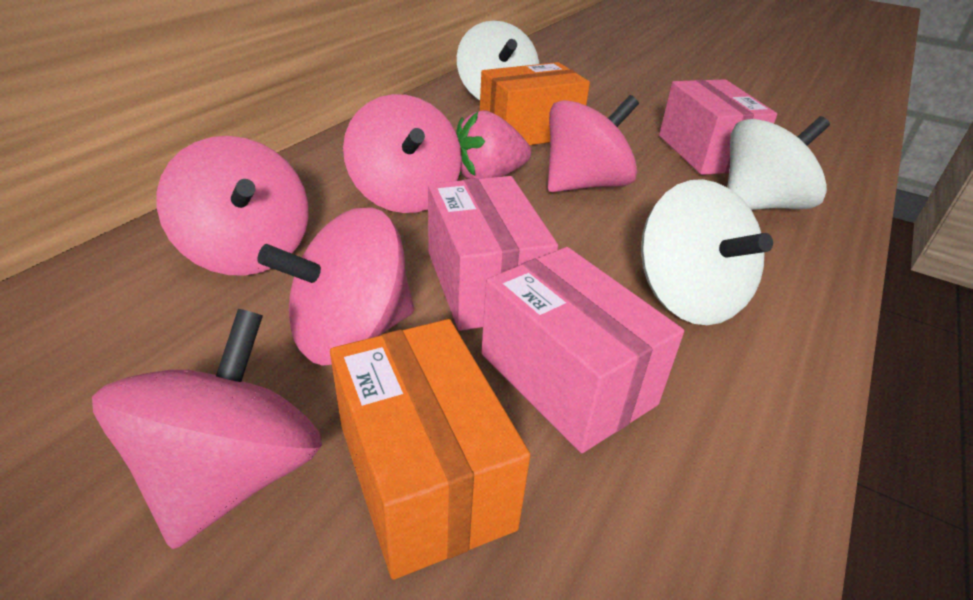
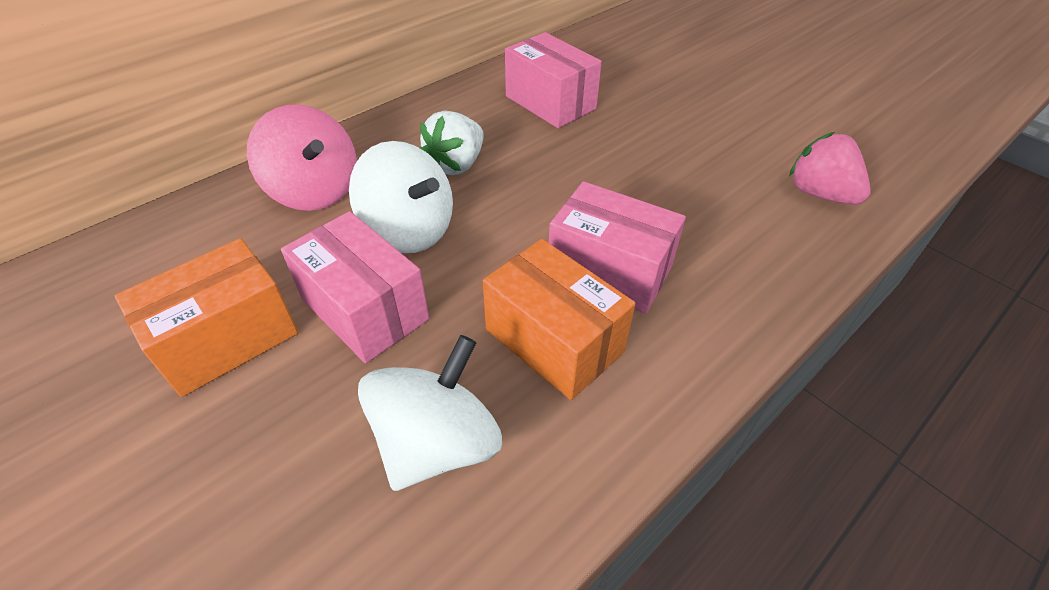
pink spinning top: [92,309,322,549] [157,136,309,276] [257,207,414,366] [343,94,462,213] [548,95,639,192] = 5 -> [247,105,357,211] = 1
white spinning top: [457,21,539,100] [641,179,773,325] [727,116,830,210] = 3 -> [349,141,453,253] [358,335,502,491] = 2
white strawberry: none = 0 -> [420,111,484,175] = 1

